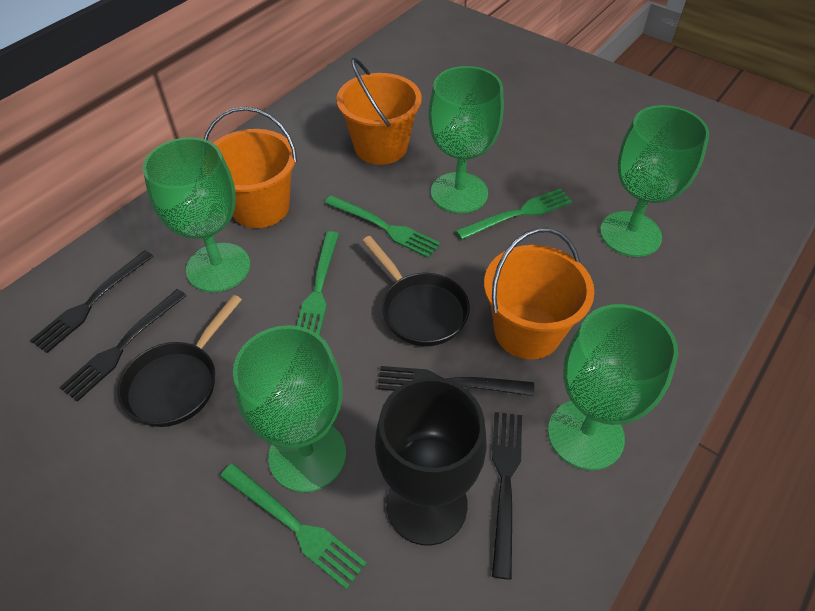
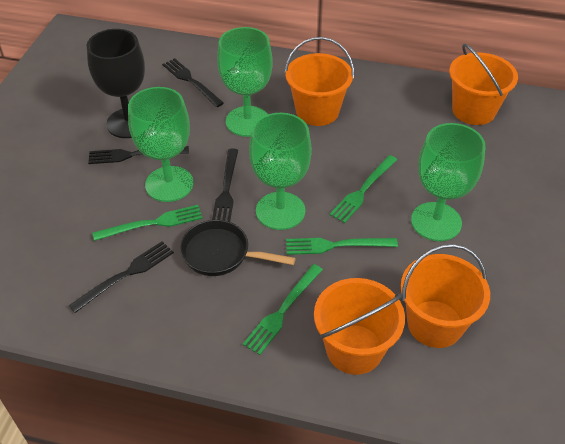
black pan: [118,295,242,427] [362,236,470,346] = 2 -> [180,220,296,276] = 1
green goblet: [143,137,250,292] [233,325,346,492] [429,66,504,214] [548,304,678,470] [600,105,709,257] = 5 -> [128,87,194,202] [217,27,273,137] [249,113,312,230] [411,123,485,241] = 4
orange bucket: [204,107,297,228] [336,58,422,165] [484,228,595,359] = 3 -> [285,37,354,126] [314,278,405,375] [401,244,490,348] [449,44,518,125] = 4

